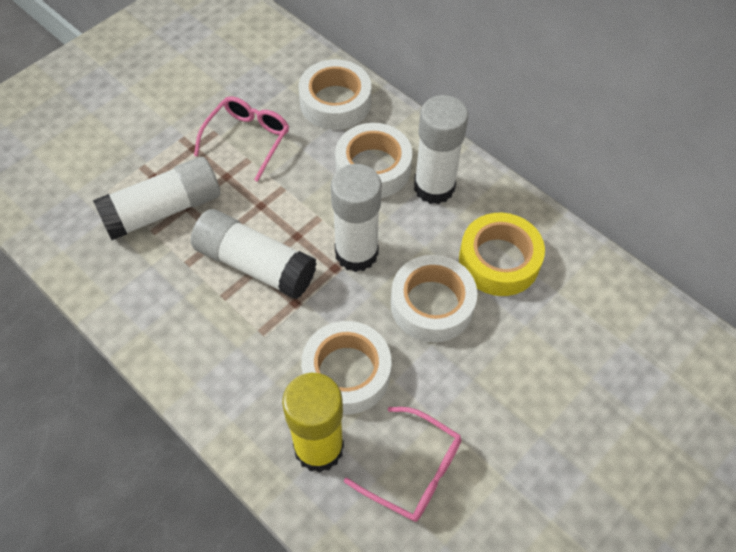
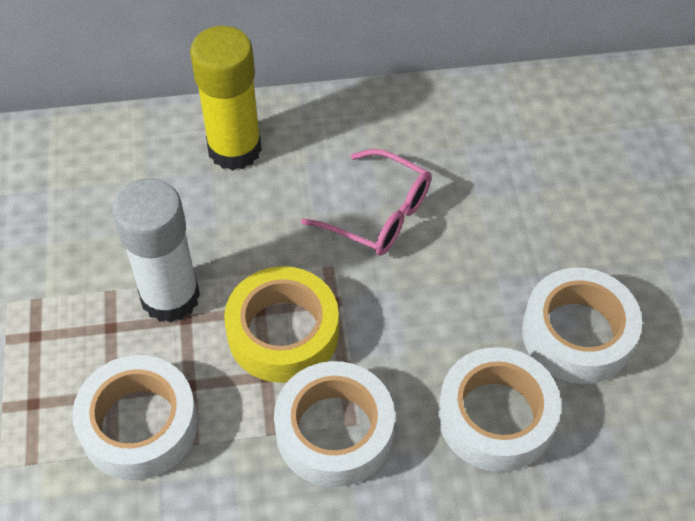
pink glasses: [194,96,289,182] [344,407,462,522] = 2 -> [301,149,431,256] = 1
white glue stick: [93,157,220,240] [191,209,317,299] [331,164,382,272] [414,95,468,204] = 4 -> [112,178,200,323] = 1

